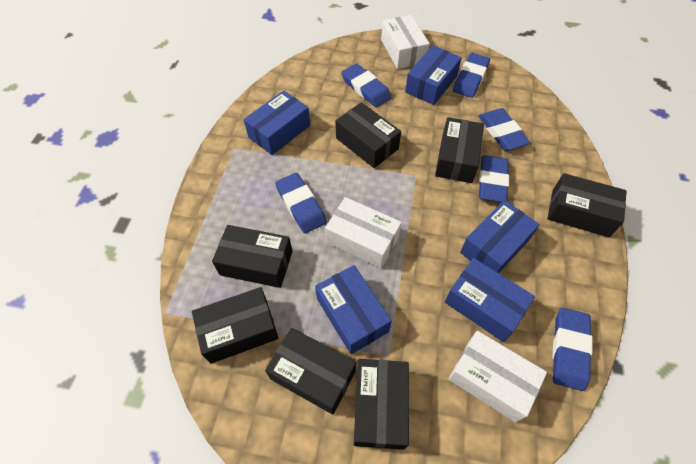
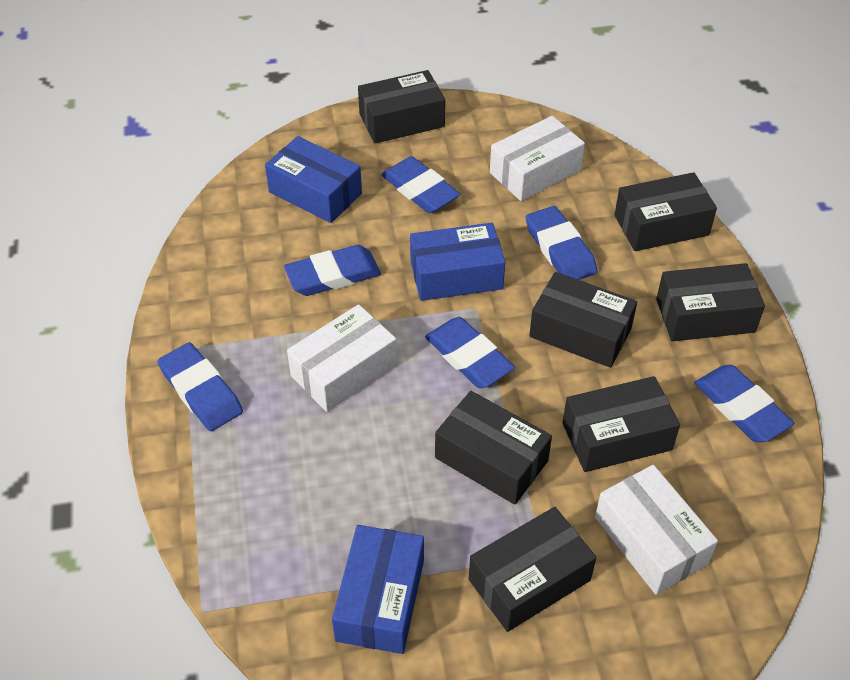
blue box: [244,91,310,155] [315,265,392,354] [405,46,462,105] [445,258,535,342] [460,200,540,273] = 5 -> [265,136,362,223] [332,525,424,654] [410,223,505,301] = 3

